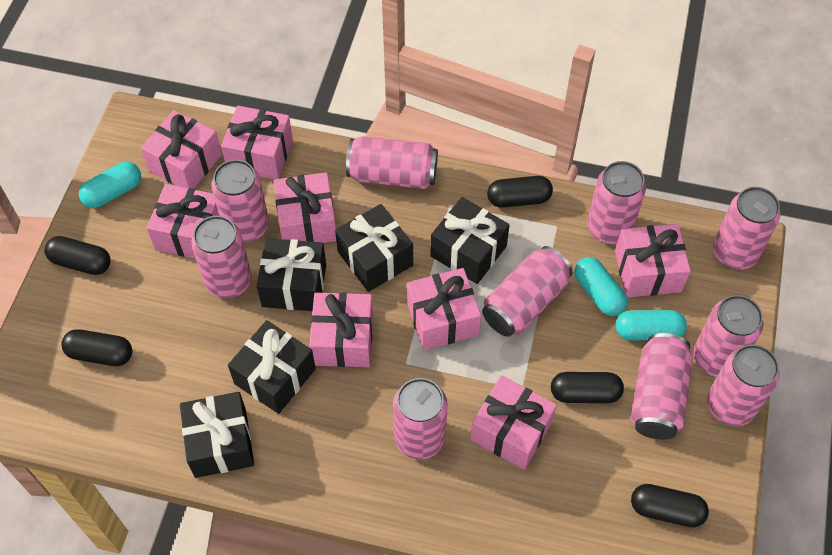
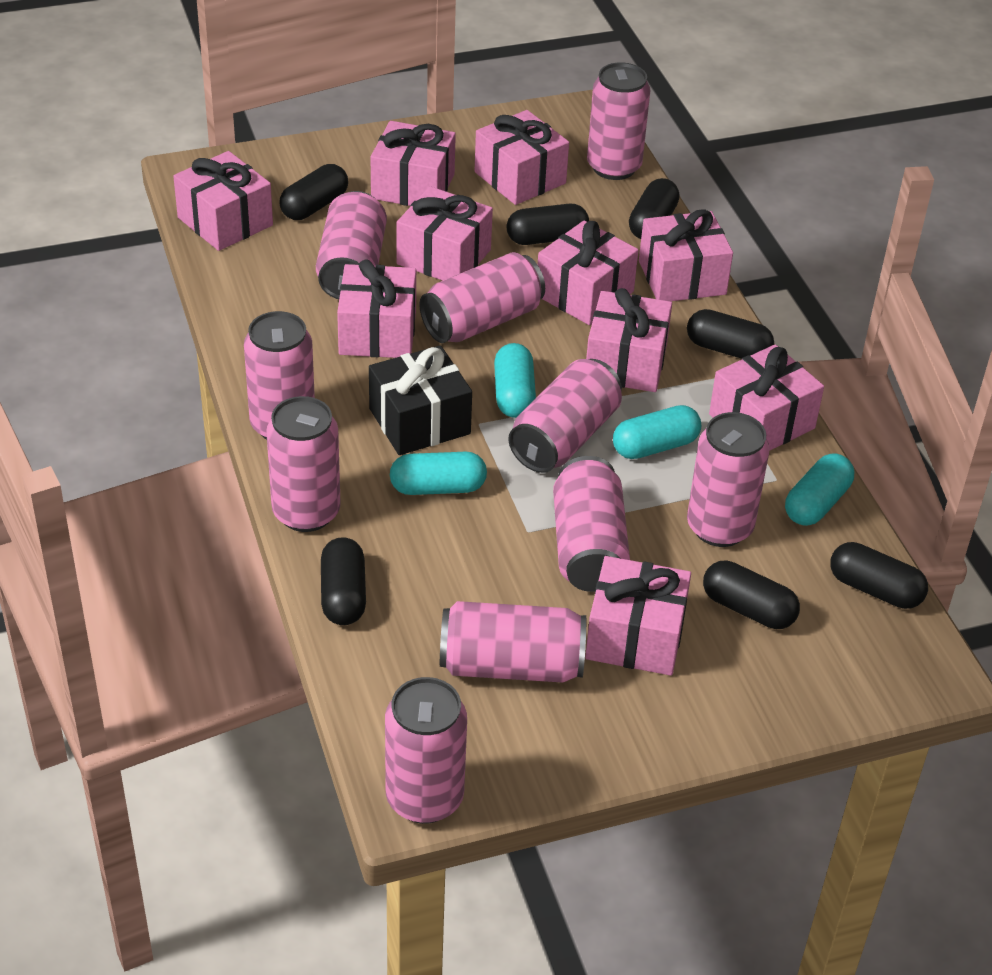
black capsule: [45,236,110,275] [61,329,132,366] [487,176,553,208] [551,372,624,403] [631,484,709,527] = 5 -> [280,164,348,220] [321,537,366,625] [507,204,589,245] [629,178,680,239] [687,309,774,359] [703,561,800,629] [830,542,928,609] = 7
black gift: [180,392,254,478] [228,320,316,414] [257,238,326,311] [335,204,413,292] [430,197,510,284] = 5 -> [369,345,472,455] = 1
pink gift: [141,110,222,189] [146,184,219,259] [221,106,293,179] [274,172,336,243] [309,292,373,367] [407,268,481,351] [470,375,557,470] [615,224,691,297] = 8 -> [173,151,273,251] [337,260,416,358] [371,121,456,206] [396,186,493,281] [475,110,569,205] [538,221,639,325] [585,556,691,676] [586,288,672,392] [639,209,733,301] [709,344,824,451] = 10
turquoise capsule: [79,162,141,208] [574,257,628,316] [616,310,687,340] = 3 -> [390,452,487,495] [494,343,536,418] [613,405,701,459] [785,453,854,526] = 4

